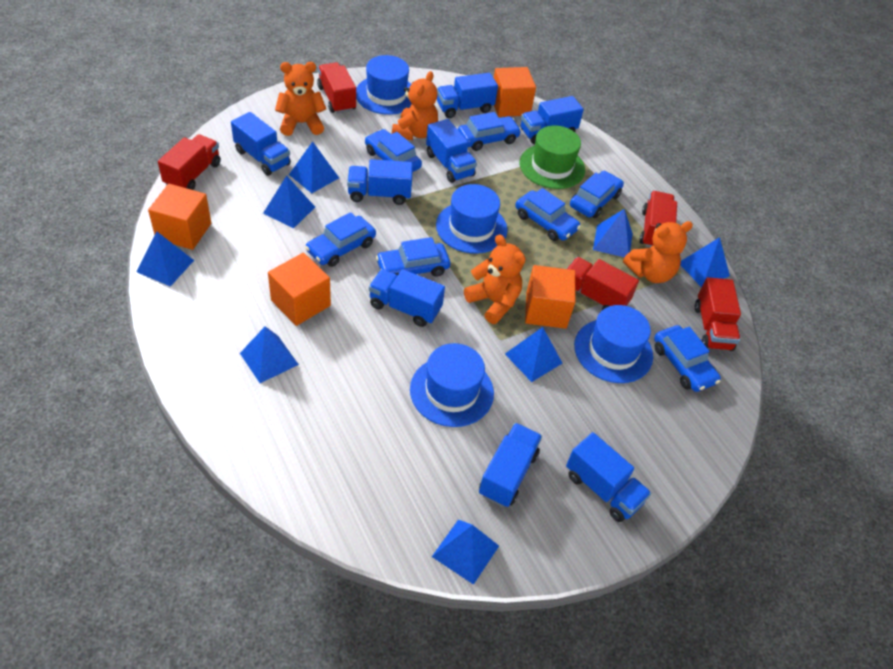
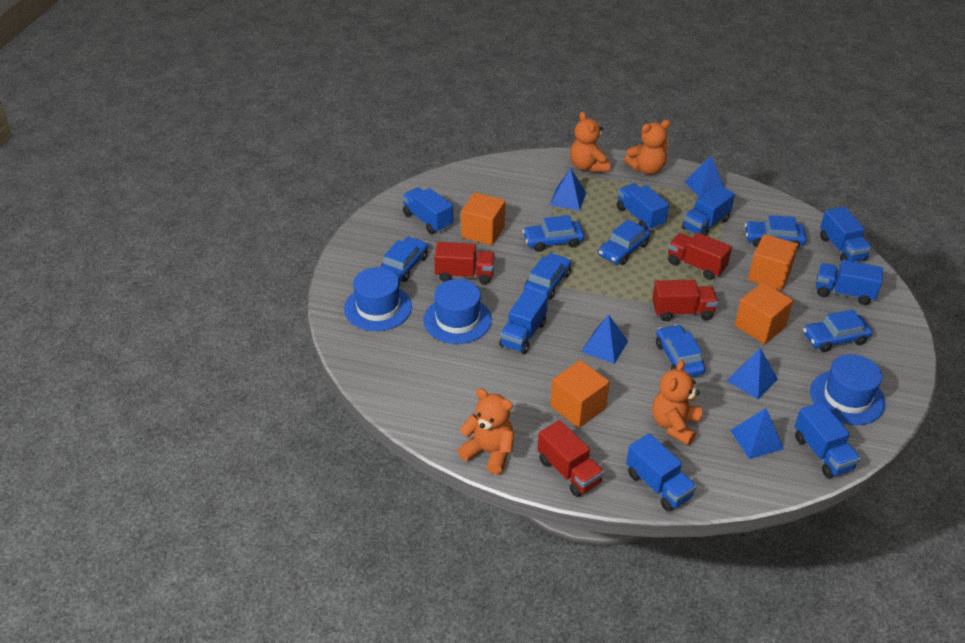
blue hat: [356,55,412,115] [410,343,494,427] [436,184,507,254] [574,305,653,383] = 4 -> [344,267,412,331] [423,279,492,344] [810,354,886,425] = 3
blue pyramid: [136,231,194,287] [240,326,299,383] [263,176,315,229] [289,142,339,193] [432,519,499,585] [505,327,562,382] [593,209,633,257] [680,237,730,288] = 8 -> [550,168,586,211] [581,315,628,364] [684,156,725,197] [726,348,778,399] [730,408,784,459] = 5
green hat: [520,125,585,189] = 1 -> none = 0
red truck: [158,134,221,190] [317,62,356,113] [567,257,639,310] [640,191,677,248] [695,277,741,351] = 5 -> [434,242,495,284] [537,420,604,497] [652,280,718,321] [668,232,732,280] = 4

